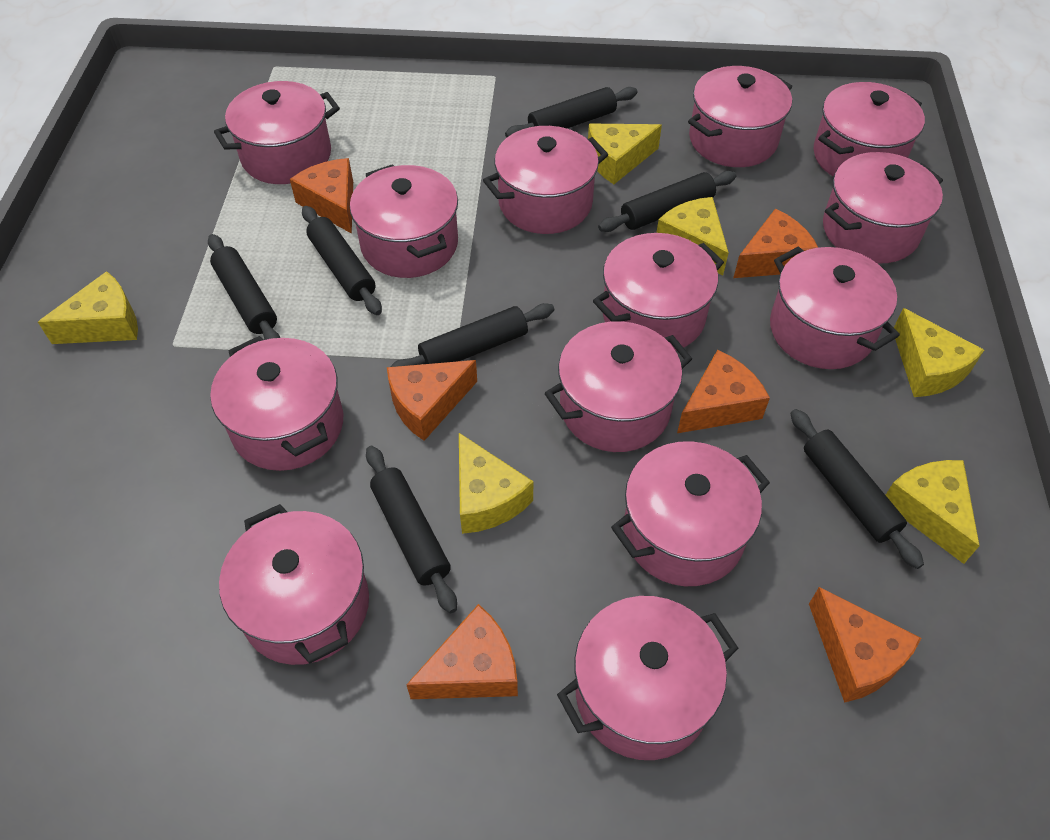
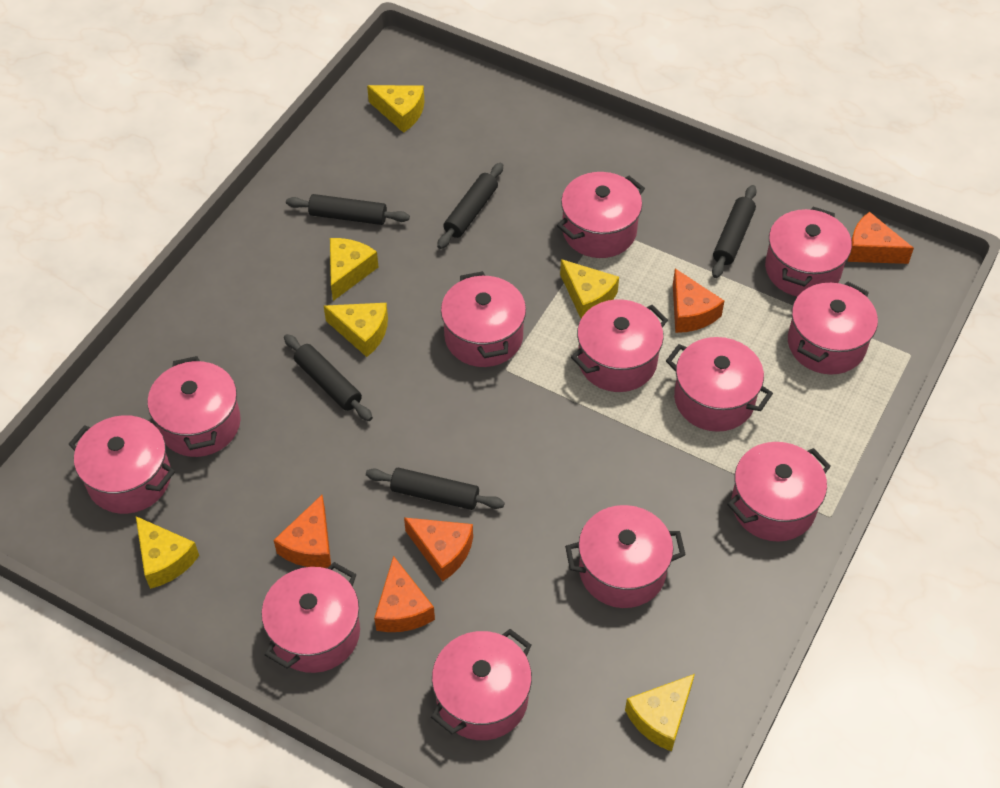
black rolling pin: [208,234,280,340] [302,206,382,315] [366,446,457,613] [391,303,554,367] [505,87,637,138] [598,171,736,232] [790,409,924,569] = 7 -> [284,334,373,421] [286,194,410,225] [366,468,505,510] [437,163,503,249] [712,185,757,278] = 5
orange cheese: [290,158,353,234] [387,360,477,441] [407,604,518,699] [677,350,770,433] [733,209,818,278] [809,587,921,703] = 6 -> [274,495,331,568] [374,556,435,632] [404,517,473,582] [673,269,724,333] [848,212,914,264] = 5
pink pot: [210,336,343,471] [214,81,340,184] [219,504,369,665] [350,164,458,278] [483,126,608,234] [545,321,692,452] [557,596,738,760] [593,233,724,351] [611,441,770,586] [688,66,792,167] [770,247,900,369] [813,82,925,177] [823,152,943,263] = 13 -> [68,415,175,514] [148,356,241,457] [261,562,360,673] [431,629,532,740] [441,271,526,367] [557,172,645,258] [565,505,686,608] [571,299,668,392] [666,337,773,432] [727,442,831,542] [765,207,852,297] [788,281,878,374] = 12

